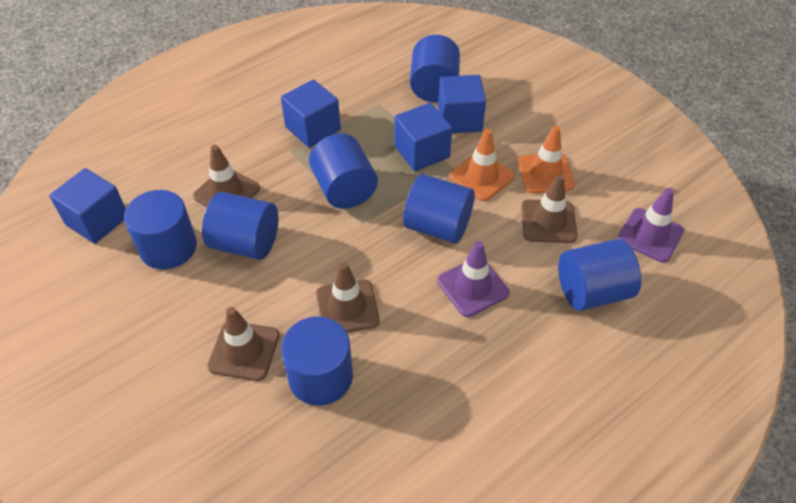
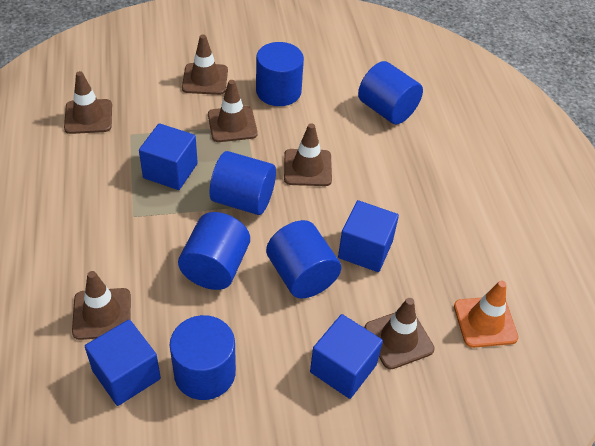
blue cylinder: [124,190,197,269] [202,192,278,260] [281,316,353,406] [309,133,378,209] [403,174,475,244] [410,35,460,102] [558,239,641,311] = 7 -> [170,315,236,400] [178,212,250,290] [209,151,276,215] [256,42,304,106] [266,220,341,299] [358,61,423,125] = 6
brown traffic cone: [193,145,260,207] [207,307,279,381] [316,262,380,333] [521,174,578,243] = 4 -> [64,71,112,134] [72,271,131,340] [182,35,228,95] [208,80,258,142] [284,123,332,186] [365,298,435,369] = 6
orange traffic cone: [450,129,515,201] [518,126,575,193] = 2 -> [454,280,519,348] = 1
purple traffic cone: [437,241,510,317] [617,188,684,263] = 2 -> none = 0

